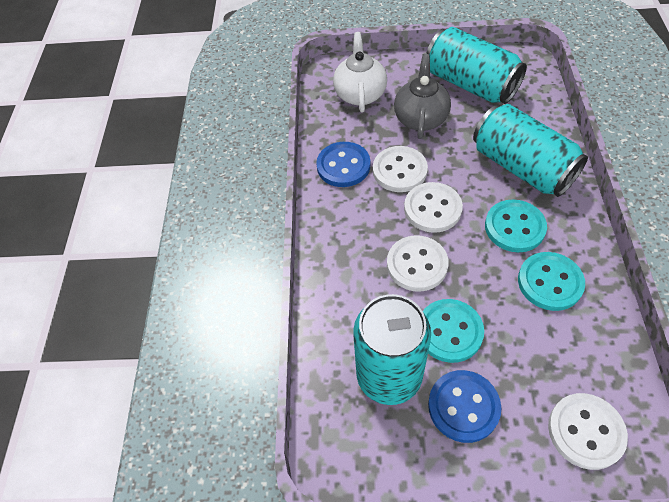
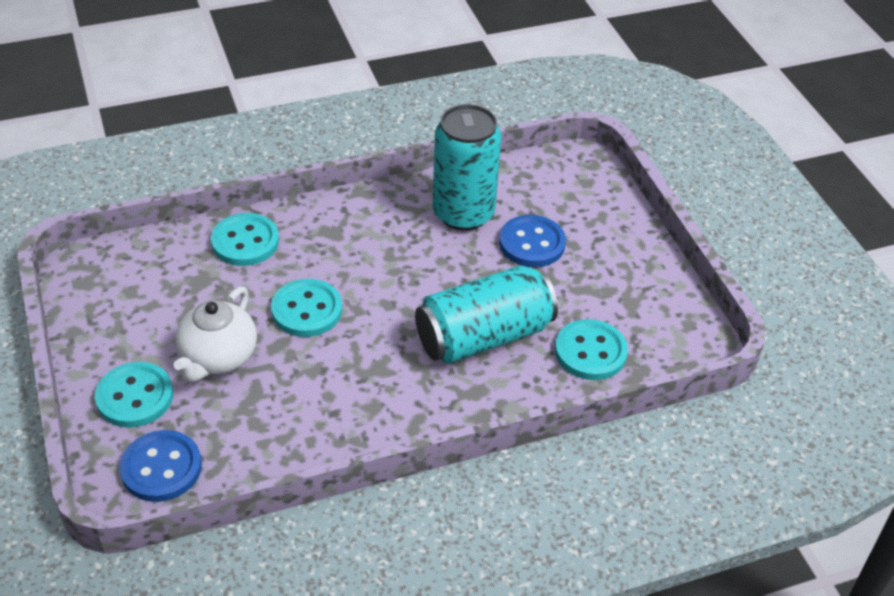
grey teapot: [394,54,451,139] = 1 -> none = 0
turquoise button: [423,299,484,363] [485,200,547,252] [518,252,585,311] = 3 -> [95,362,173,428] [211,213,279,266] [271,279,342,337] [555,319,628,380] = 4
turquoise can: [353,294,431,405] [426,27,527,104] [473,104,588,197] = 3 -> [415,266,558,364] [433,104,502,231] = 2
white button: [373,146,428,192] [387,235,449,292] [404,182,463,233] [548,393,628,470] = 4 -> none = 0

